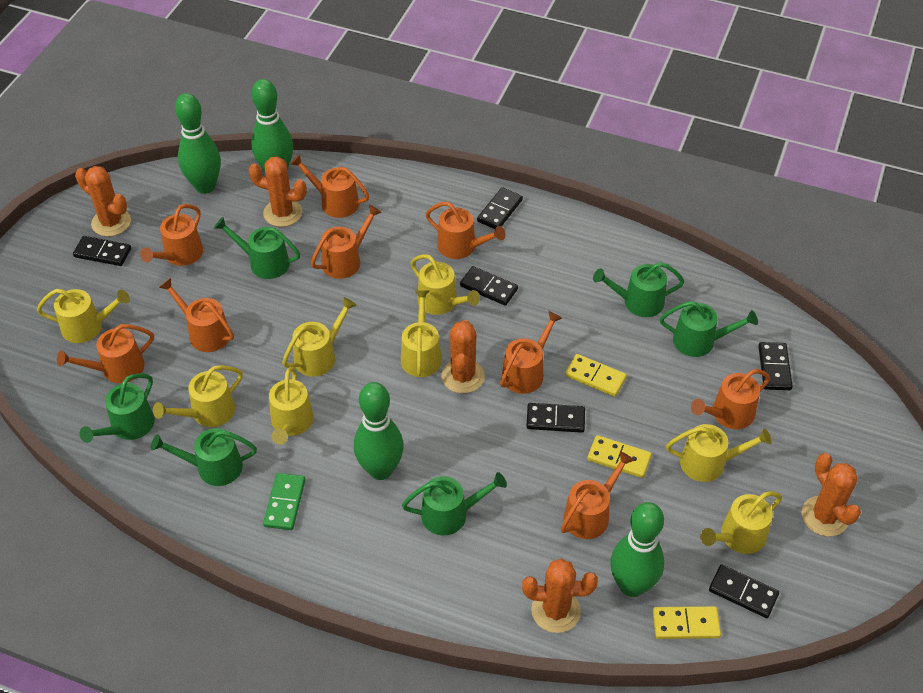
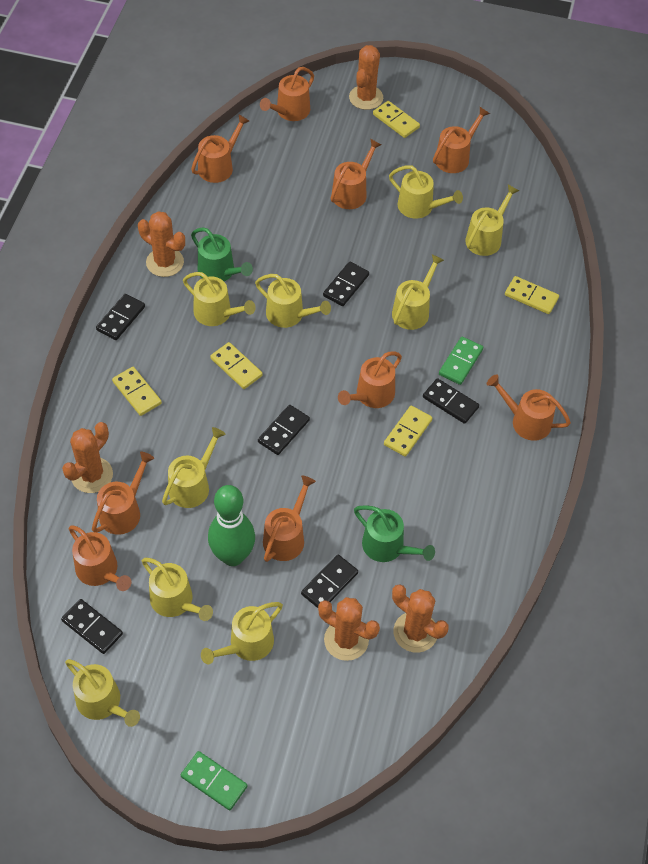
green bowling pin: [175,93,221,194] [251,79,293,172] [354,382,404,480] [610,502,664,597] = 4 -> [208,485,255,566] = 1
green domino: [263,473,305,530] = 1 -> [181,751,247,810] [439,337,483,385] = 2
green watering can: [80,373,155,443] [151,428,257,486] [214,217,300,279] [402,472,507,535] [593,262,684,317] [660,301,758,357] = 6 -> [191,228,253,281] [354,505,435,562] = 2
yellow domino: [565,354,627,397] [587,435,652,478] [653,606,721,639] = 3 -> [112,367,162,416] [210,342,263,389] [373,101,420,138] [384,406,432,457] [505,276,559,314] = 5
yellow watering can: [37,289,130,343] [153,365,243,427] [269,367,314,445] [282,297,357,377] [401,290,442,377] [411,254,480,315] [666,424,772,482] [700,491,782,554] = 8 -> [65,659,140,727] [142,558,213,621] [162,427,225,508] [183,272,256,326] [201,602,283,664] [255,274,331,328] [389,165,463,219] [392,254,444,330] [465,185,519,256] = 9

